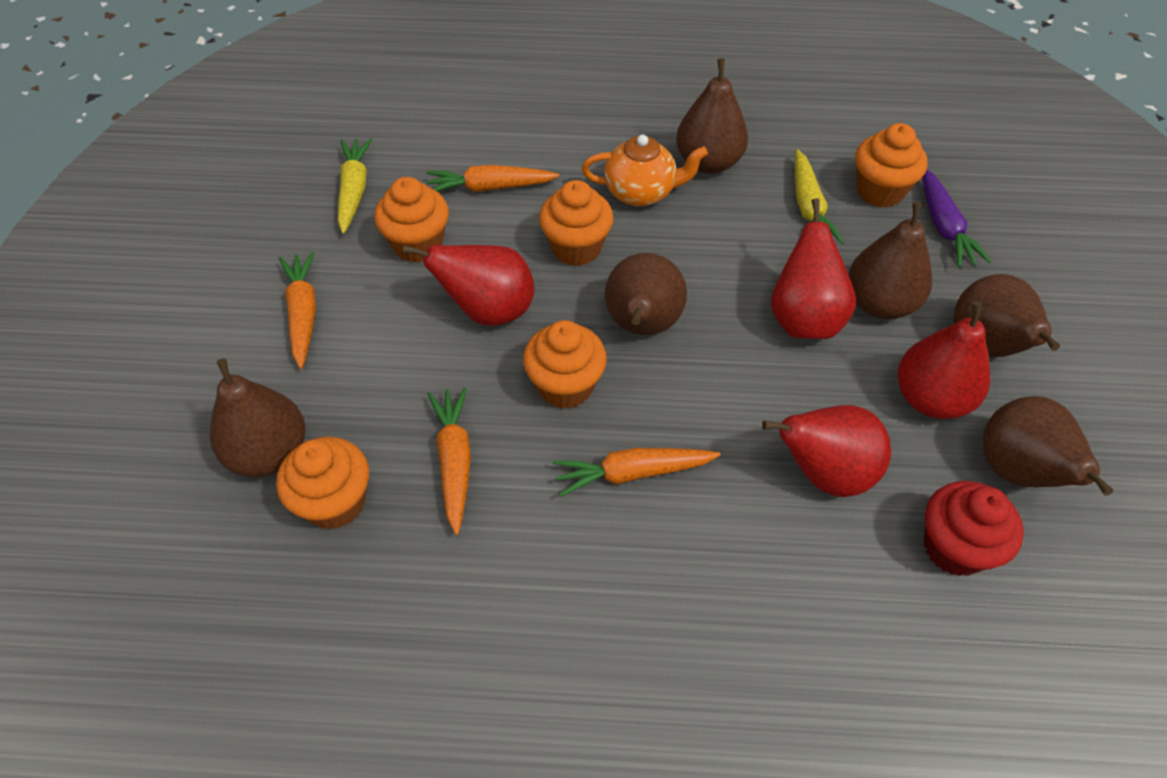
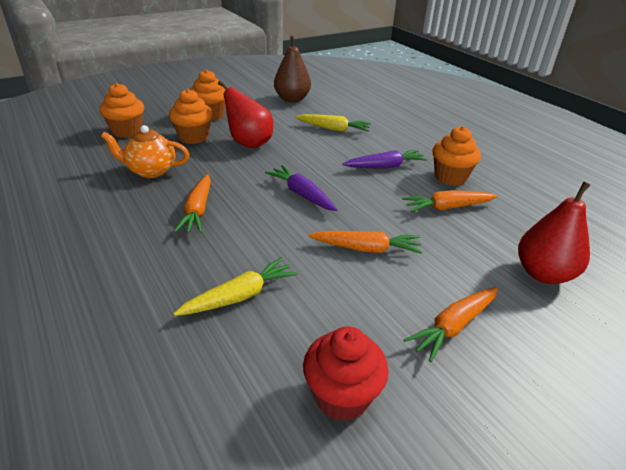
brown pear: [210,359,305,477] [605,253,687,335] [676,58,748,174] [848,201,932,319] [953,274,1060,357] [983,396,1113,496] = 6 -> [274,35,311,103] = 1
orange cupcake: [276,437,369,529] [374,177,449,263] [523,320,607,409] [539,180,614,266] [855,123,928,208] = 5 -> [99,83,144,138] [169,89,213,144] [190,70,226,121] [432,126,481,186] = 4
purple carrot: [922,170,992,267] = 1 -> [265,165,338,211] [342,150,428,169] = 2
red pear: [403,245,534,326] [762,405,891,497] [771,198,856,339] [898,301,990,419] = 4 -> [218,80,273,148] [518,182,590,284] = 2

